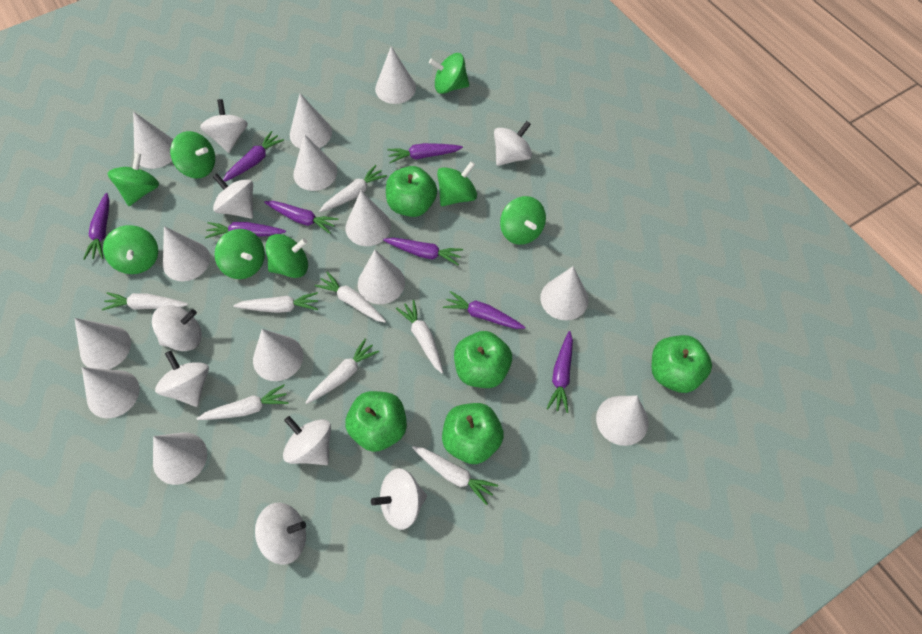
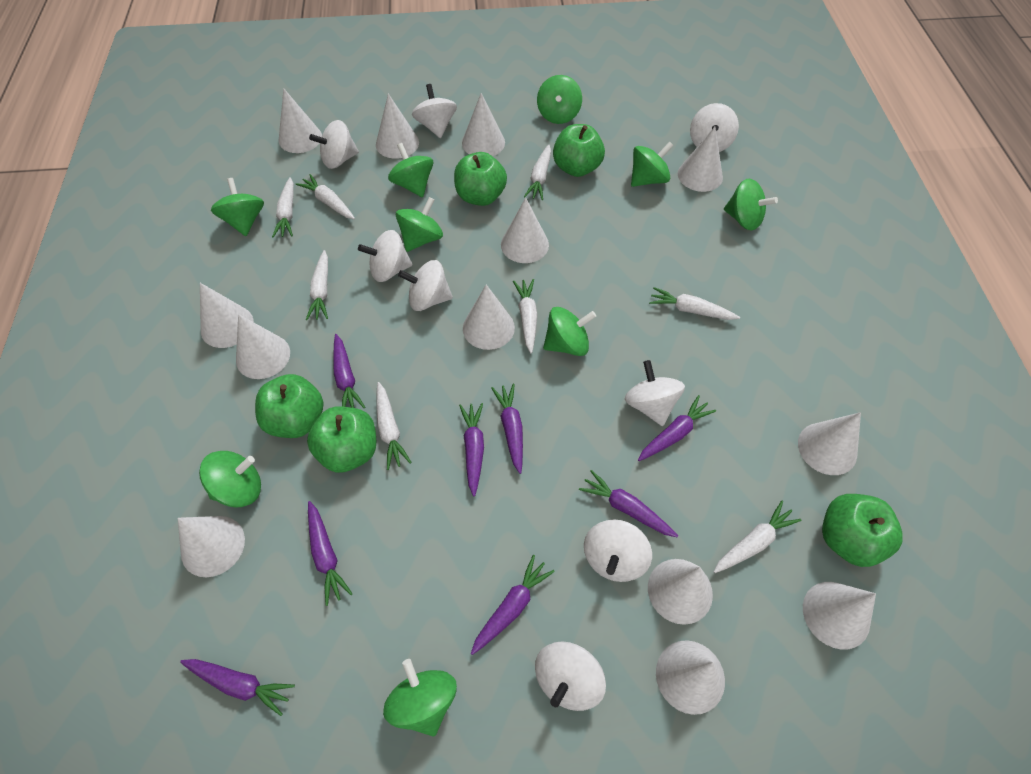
green spinning top: [103,225,158,274] [107,153,159,206] [170,131,215,178] [215,229,265,279] [266,234,308,278] [429,53,469,94] [437,161,477,206] [500,196,546,245] = 8 -> [199,451,261,507] [211,178,264,236] [383,659,457,736] [388,143,433,197] [396,197,443,252] [537,75,582,124] [543,307,596,356] [631,142,674,187] [724,178,778,230] = 9

